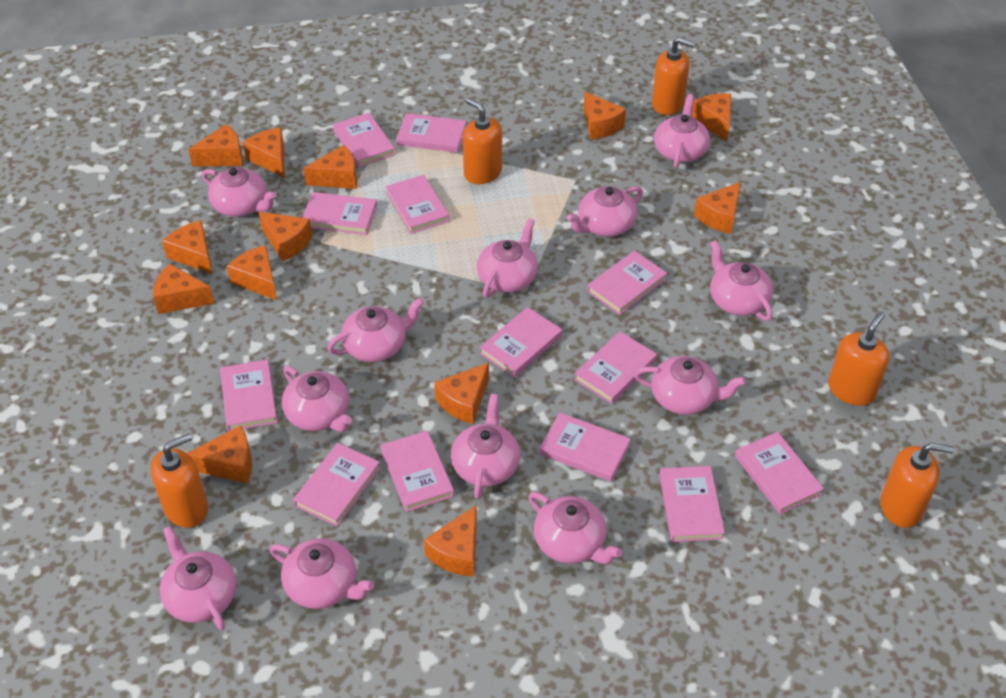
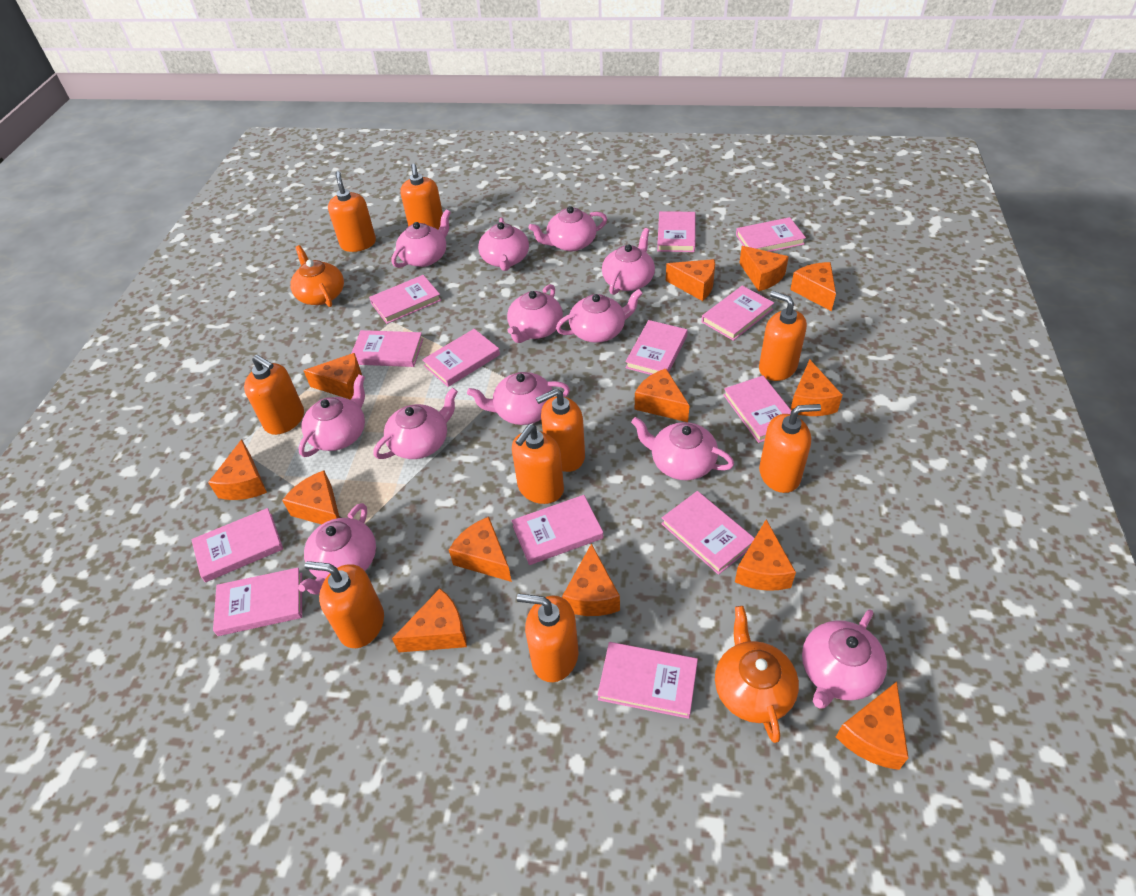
orange soap dispenser: [150,434,208,527] [463,98,502,184] [652,37,696,115] [828,312,889,406] [880,443,955,528] = 5 -> [244,355,304,435] [305,561,384,648] [328,171,376,252] [400,164,443,229] [512,424,564,504] [517,594,578,682] [536,388,585,472] [759,291,807,381] [759,404,821,493] = 9
orange teapot: none = 0 -> [290,245,344,307] [715,606,799,743] = 2

